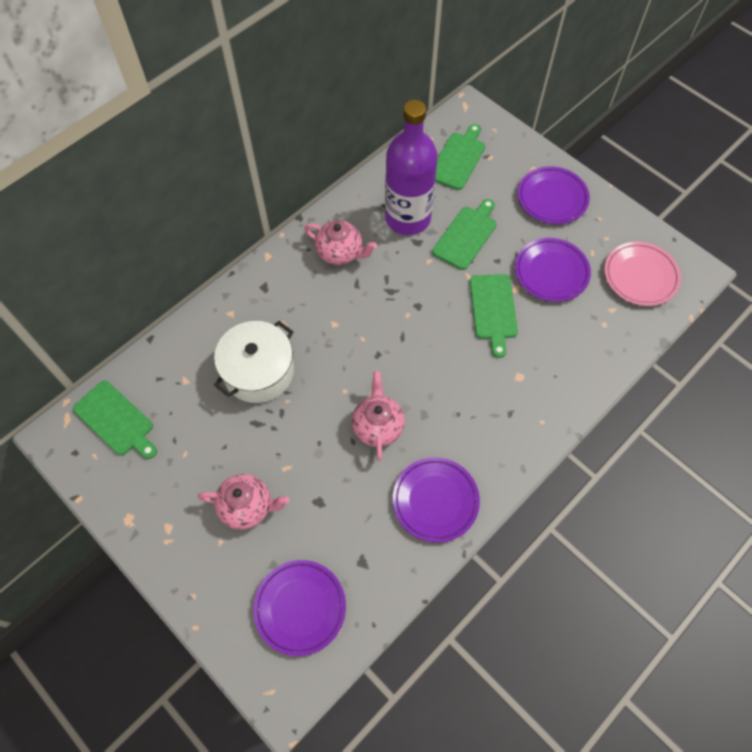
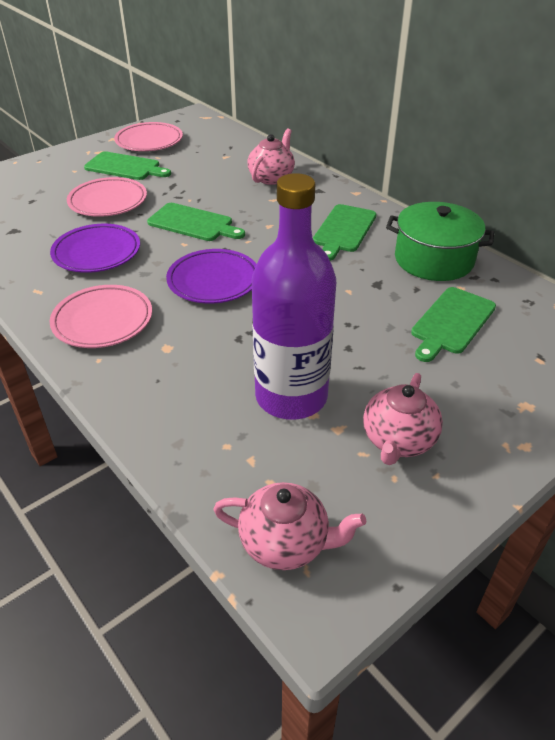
green pot: none = 0 -> [386,202,494,281] = 1
pink plate: [604,242,681,306] = 1 -> [50,285,152,348] [67,177,147,217] [114,122,183,151] = 3
purple plate: [253,560,346,656] [393,457,480,543] [515,238,591,302] [518,166,590,224] = 4 -> [50,224,140,273] [166,249,256,304] = 2
white pot: [214,321,294,403] = 1 -> none = 0

